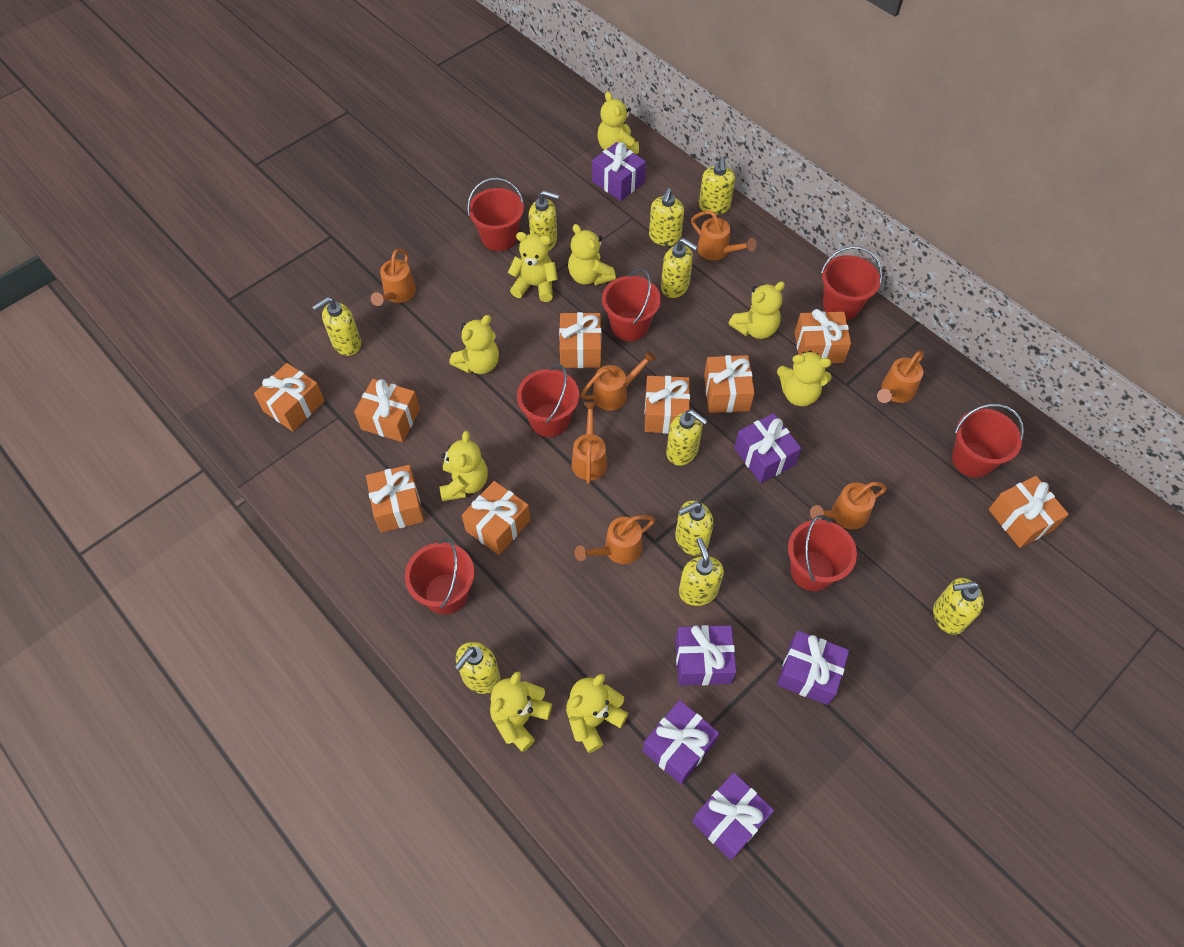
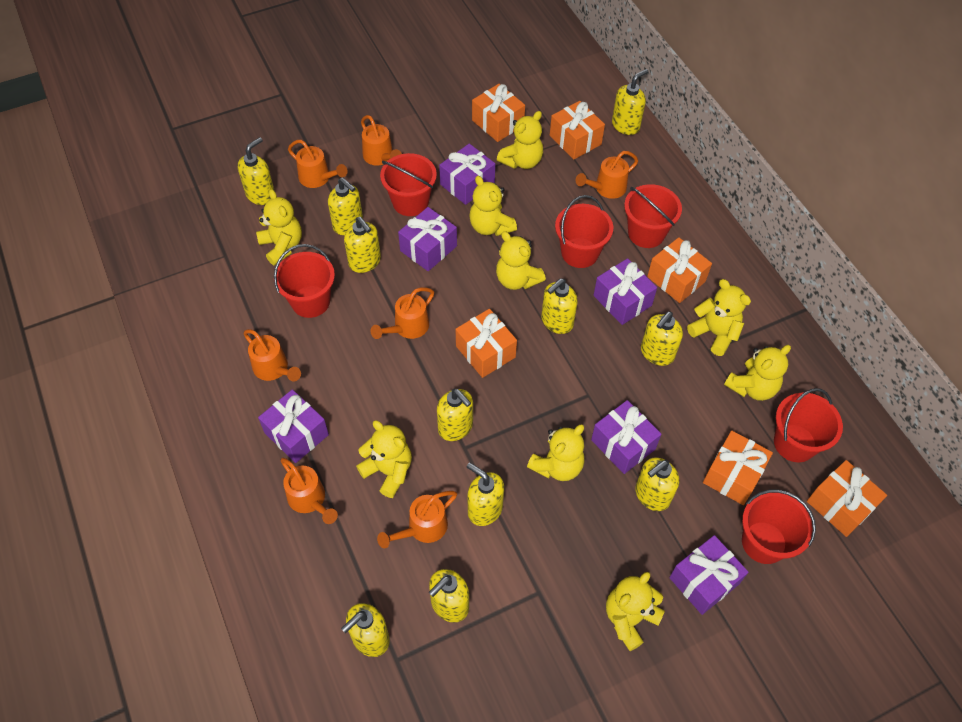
orange gift: [254,363,325,432] [354,379,420,442] [366,465,424,533] [462,481,530,555] [559,312,601,368] [645,376,690,434] [704,355,755,413] [795,309,851,363] [989,476,1069,548] = 9 -> [456,309,517,378] [472,84,525,142] [550,101,605,159] [647,237,712,303] [703,431,773,505] [807,460,887,537] = 6
red bucket: [405,539,475,615] [467,178,524,251] [517,364,579,437] [602,269,661,341] [788,515,857,591] [821,246,883,320] [952,404,1024,478] = 7 -> [274,244,335,318] [380,153,437,216] [555,195,613,268] [624,184,682,248] [742,490,816,564] [774,388,843,462] = 6
yellow soap dispenser: [312,297,361,356] [454,642,500,694] [529,190,560,250] [649,188,684,246] [661,238,698,298] [666,410,708,466] [675,501,713,556] [679,538,724,606] [699,156,735,215] [933,578,984,635] = 10 -> [237,137,275,205] [328,178,363,235] [341,603,390,657] [344,217,381,273] [428,569,469,623] [437,389,473,441] [467,463,504,526] [541,278,578,334] [612,69,648,135] [635,457,679,511] [641,312,683,366] = 11

